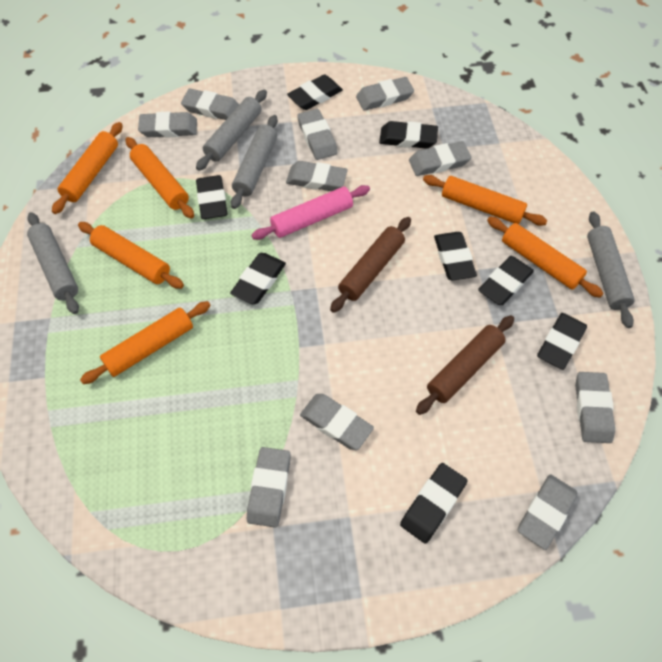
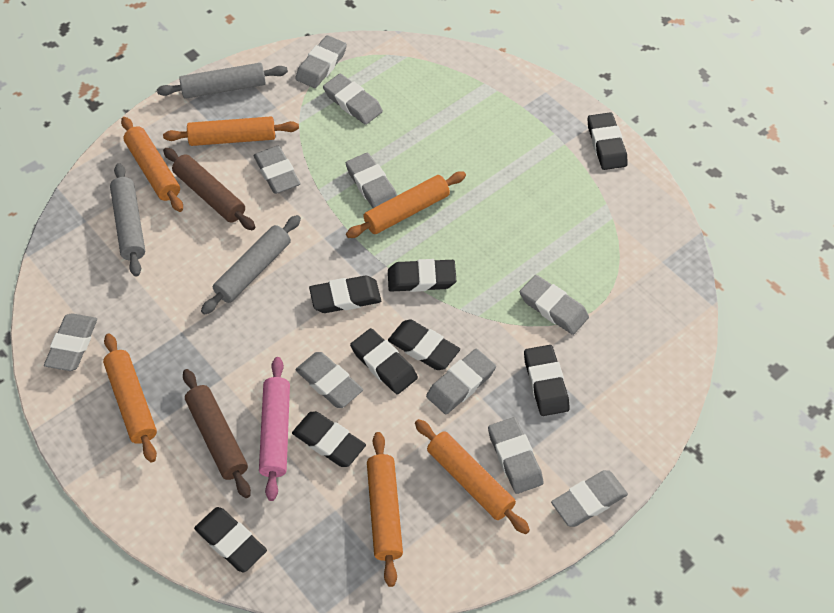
grey rolling pin: [27,212,79,314] [196,90,267,171] [231,115,278,209] [587,211,635,328] = 4 -> [110,163,145,277] [157,63,288,99] [201,215,301,315] = 3

